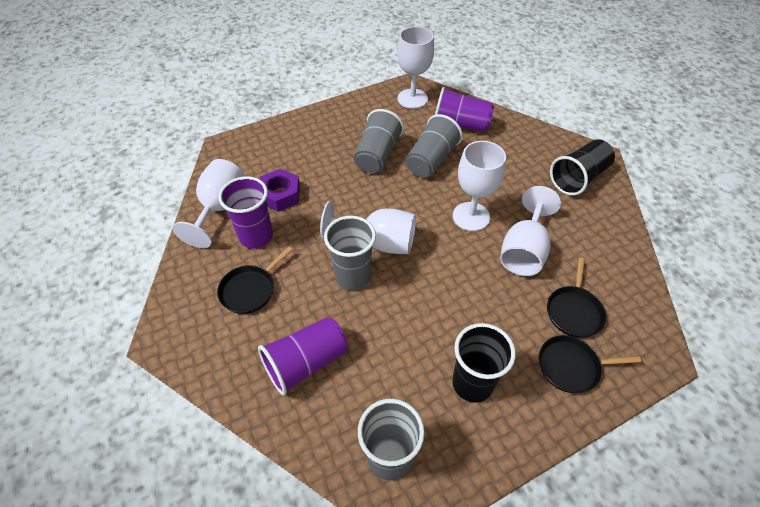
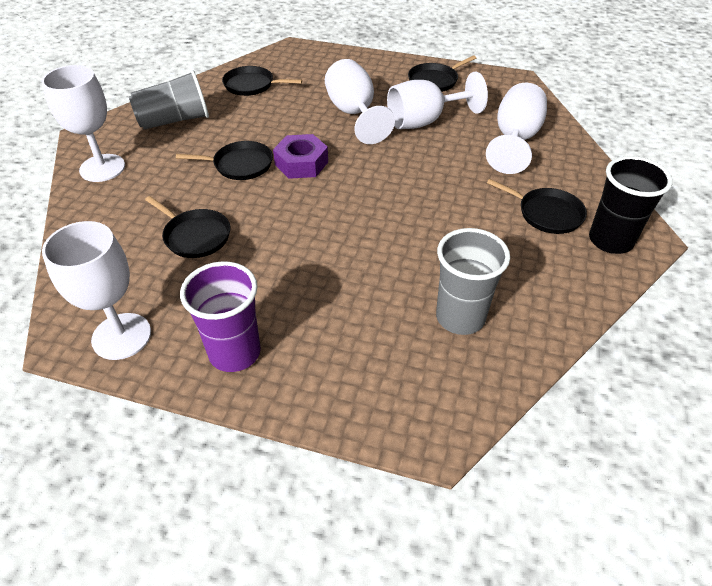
black cup: [452,323,516,403] [550,139,615,196] = 2 -> [589,156,673,254] = 1
black pan: [217,247,293,314] [539,335,641,393] [547,258,607,338] = 3 -> [145,196,231,258] [176,141,273,180] [222,66,302,96] [408,55,476,92] [487,179,587,234] = 5
grey cup: [324,216,376,290] [354,109,404,173] [358,399,425,480] [406,114,463,178] = 4 -> [129,70,209,130] [436,228,510,335] = 2
purple cup: [218,176,273,249] [258,317,348,396] [435,87,495,132] = 3 -> [180,261,261,372] = 1

